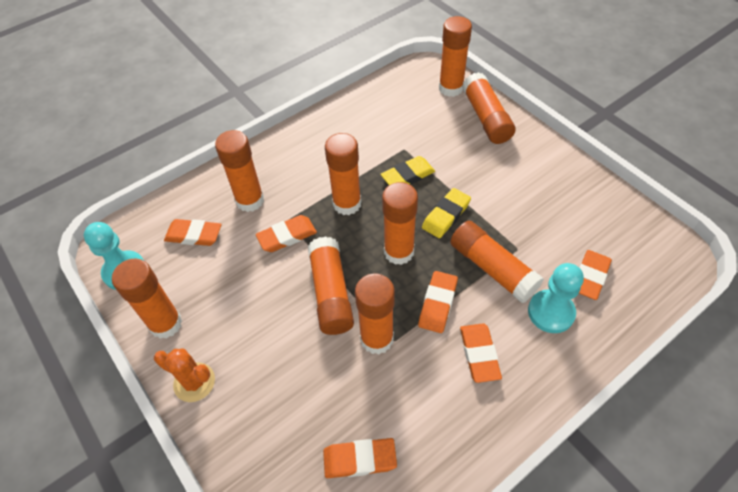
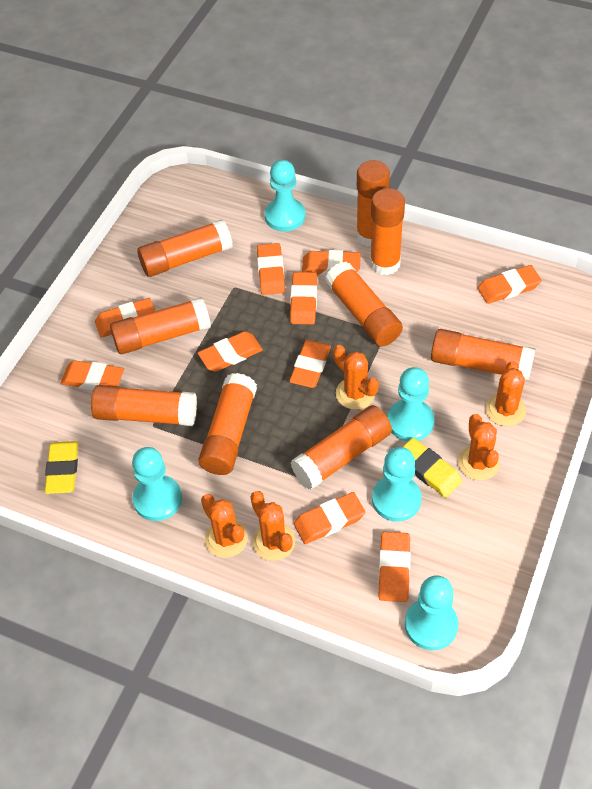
orange cactus: [154,349,215,402] = 1 -> [201,494,248,558] [250,491,295,561] [333,345,379,410] [458,414,500,480] [486,361,526,426] = 5
orange eraser: [164,219,221,246] [256,215,317,252] [323,438,397,478] [418,271,458,333] [460,323,502,383] [579,250,612,300] = 6 -> [60,360,124,390] [95,298,155,338] [198,331,263,372] [257,243,285,295] [289,340,331,388] [290,272,317,324] [294,492,366,544] [302,250,361,276] [379,532,411,602] [478,265,542,304] = 10
turquoise pawn: [84,222,144,290] [528,263,584,333] = 2 -> [132,447,182,521] [265,160,305,232] [372,447,421,522] [387,367,435,441] [405,575,458,650] = 5

